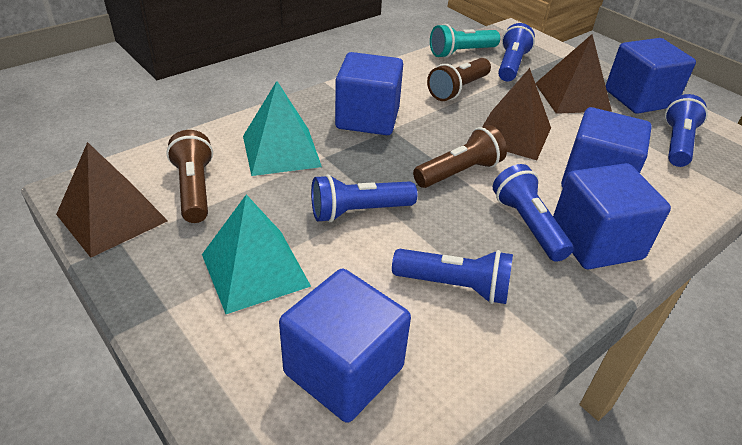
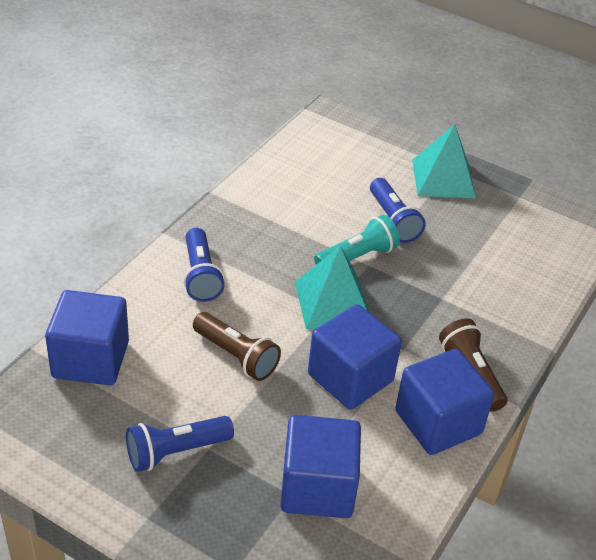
blue cube: [279,269,411,423] [335,52,403,135] [553,163,671,269] [561,107,652,188] [605,38,696,114] = 5 -> [45,290,129,385] [280,415,361,518] [308,304,402,409] [395,349,495,455] = 4
blue flashlight: [311,174,417,222] [392,249,513,304] [493,164,574,262] [498,23,535,82] [665,94,708,167] = 5 -> [126,416,234,472] [184,228,225,302] [370,178,426,243] = 3
brown flashlight: [166,130,213,223] [413,125,507,188] [427,58,491,101] = 3 -> [193,312,281,381] [439,318,507,412] = 2
brown pyramid: [56,142,168,258] [482,68,551,160] [535,34,612,114] = 3 -> none = 0

